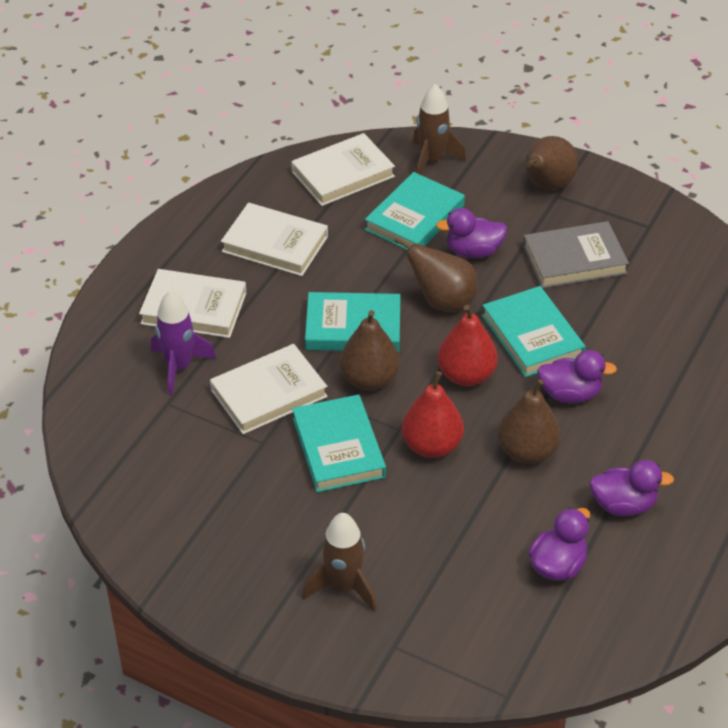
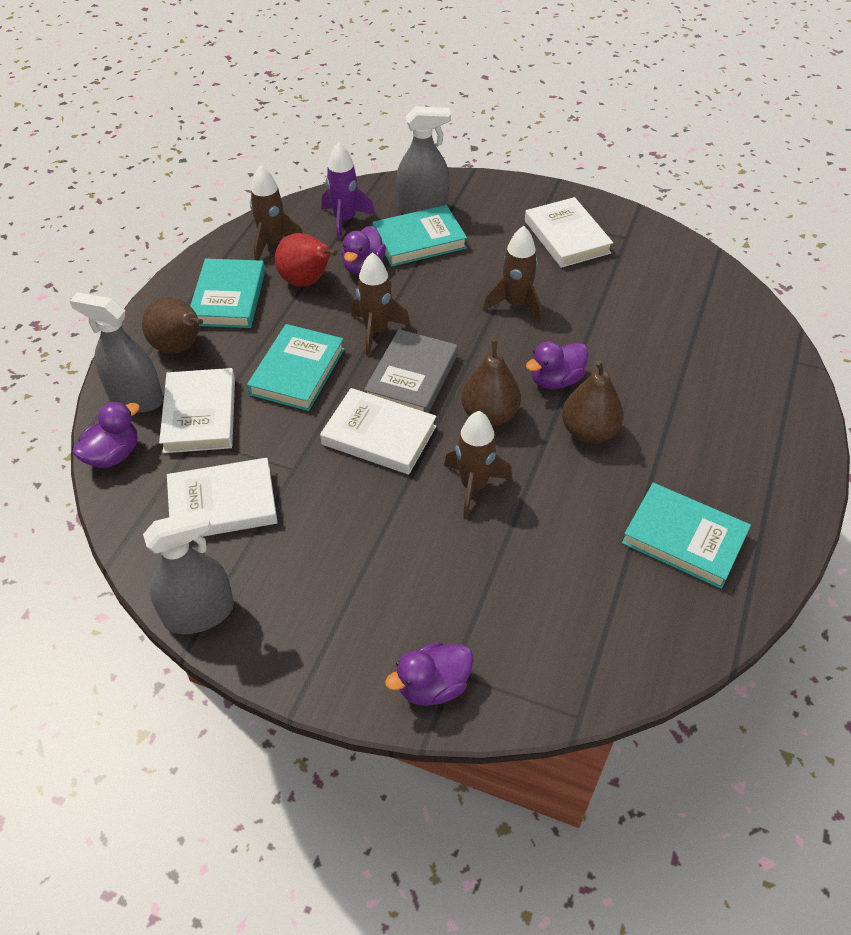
brown pear: [340,310,400,391] [394,237,478,312] [498,379,561,464] [525,136,578,190] = 4 -> [142,297,203,354] [461,339,521,426] [562,360,624,444] = 3
brown rocket: [302,513,377,612] [413,84,466,175] = 2 -> [250,165,303,260] [351,252,410,356] [444,411,512,518] [483,226,542,322] = 4
grey spray bottle: none = 0 -> [69,292,164,412] [143,508,234,634] [396,106,451,214] = 3
red pear: [401,371,464,458] [437,305,498,386] = 2 -> [275,233,337,287] = 1

